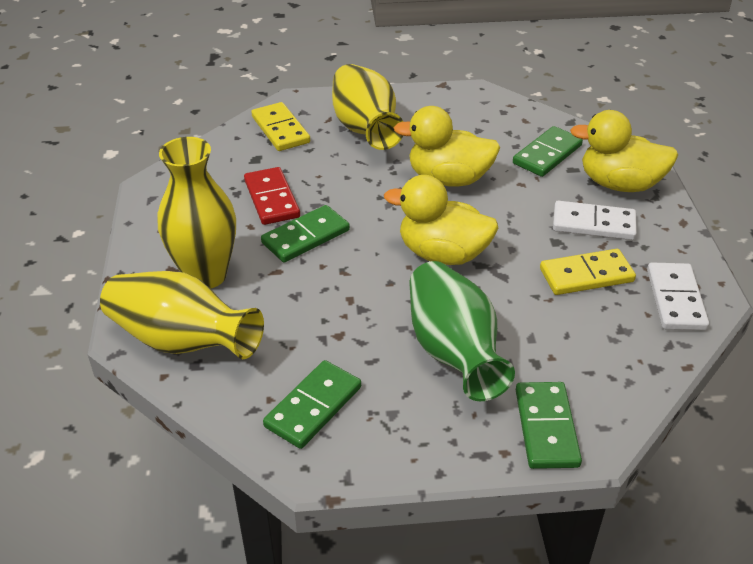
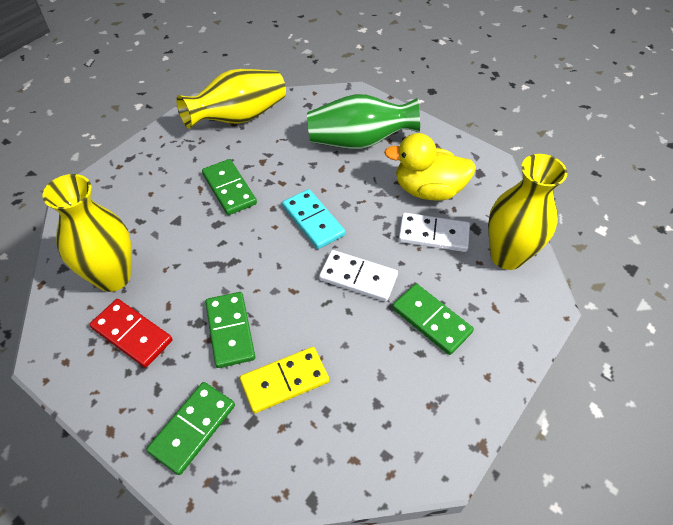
turquoise domino: none = 0 -> [282,189,345,249] = 1
yellow domino: [251,102,310,151] [540,249,636,295] = 2 -> [240,347,329,413] = 1
yellow duck: [384,175,498,265] [394,106,500,187] [570,110,678,192] = 3 -> [384,133,476,201] = 1

